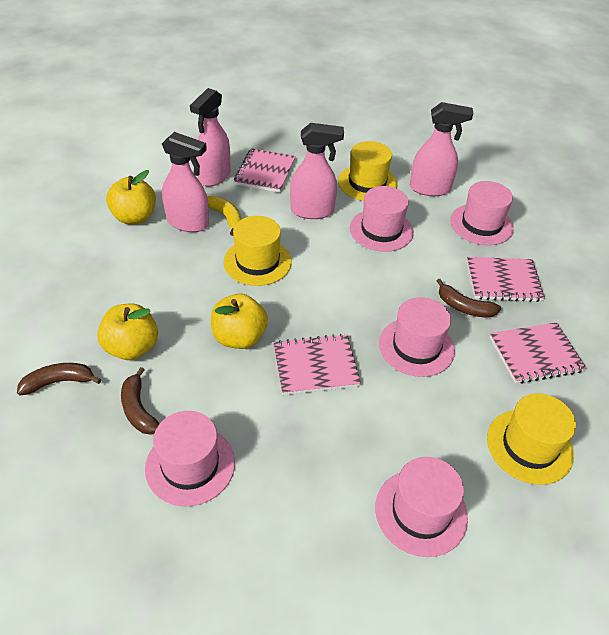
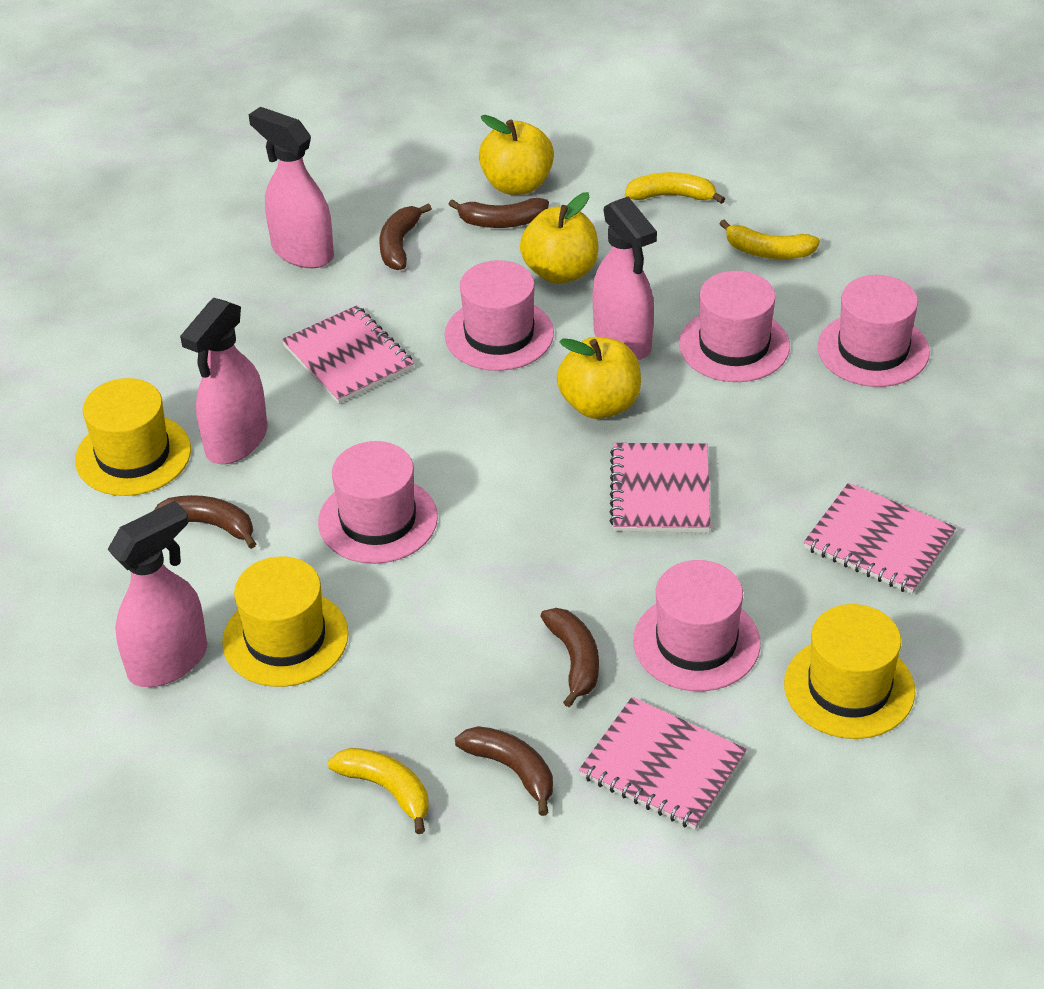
brown banana: [17,363,101,396] [121,367,159,435] [437,279,501,317] = 3 -> [154,495,256,549] [379,203,432,270] [448,198,549,228] [455,726,553,816] [540,608,599,707] = 5
yellow banana: [207,196,242,236] = 1 -> [328,748,429,834] [625,172,725,204] [720,220,820,259] = 3

